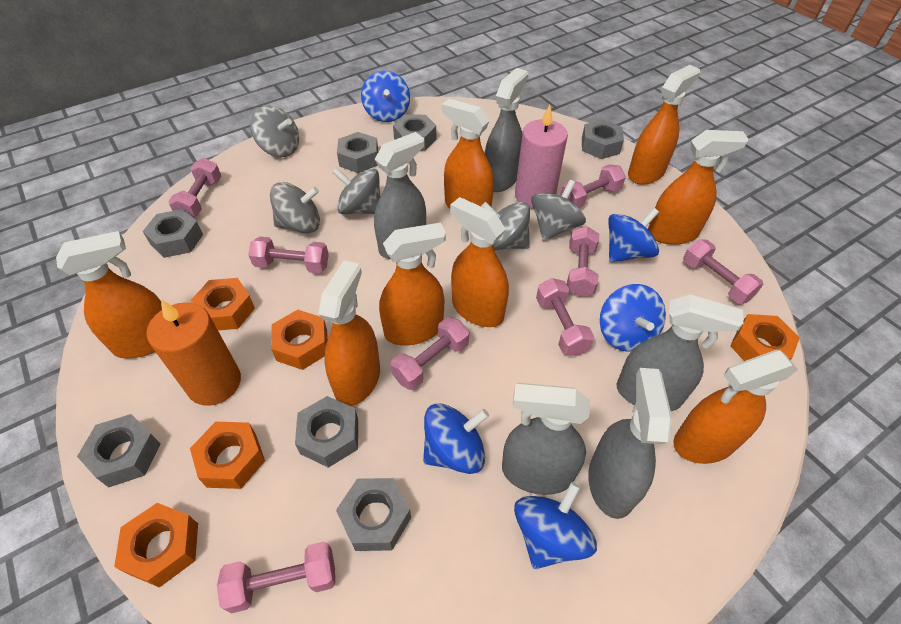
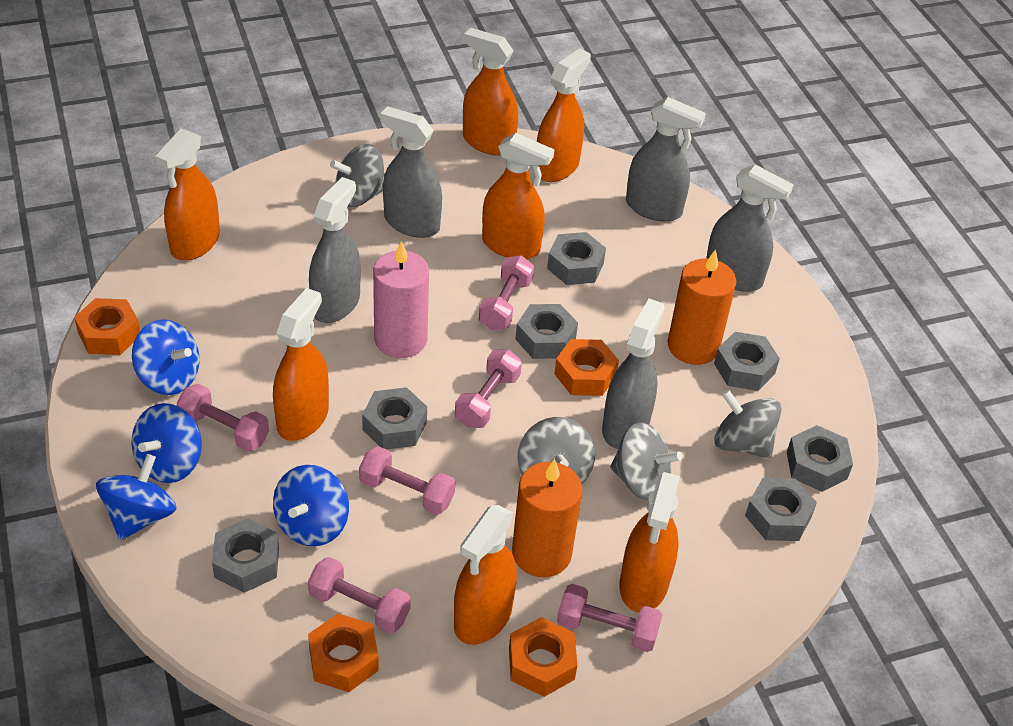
blue spinning top: [361,71,410,122] [423,403,489,474] [514,482,597,569] [600,284,666,352] [608,208,659,262] = 5 -> [96,454,177,540] [132,320,200,395] [132,403,202,483] [273,465,349,546] = 4
grey spinning top: [250,106,299,157] [270,182,320,233] [332,168,381,214] [481,202,530,250] [531,180,586,241] = 5 -> [330,144,384,207] [517,417,595,484] [610,423,682,501] [714,390,781,458] = 4
orange candle: [146,299,241,406] = 1 -> [512,459,582,577] [668,249,736,365] = 2
orange nut: [114,503,198,588] [190,422,265,489] [191,278,255,331] [271,310,328,370] [730,314,800,361] = 5 -> [74,298,140,355] [308,613,379,692] [509,617,578,697] [554,339,619,396] = 4
orange spray bottle: [56,231,162,359] [318,260,380,406] [379,223,446,346] [442,99,494,208] [450,197,509,327] [628,65,700,185] [648,130,749,245] [673,350,798,464] = 8 -> [155,128,220,261] [273,288,329,441] [454,505,517,645] [463,28,518,156] [482,133,554,259] [537,48,591,182] [620,472,680,613] = 7
pink dumbbell: [168,158,221,217] [217,542,335,613] [249,236,329,273] [390,317,469,390] [536,278,594,356] [560,164,626,208] [567,226,599,297] [683,239,763,304] = 8 -> [177,384,269,452] [308,557,411,634] [359,446,455,515] [455,349,522,428] [479,255,534,330] [557,584,663,652] = 6

